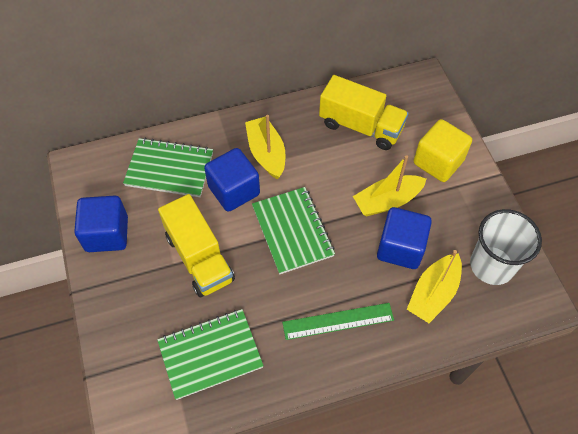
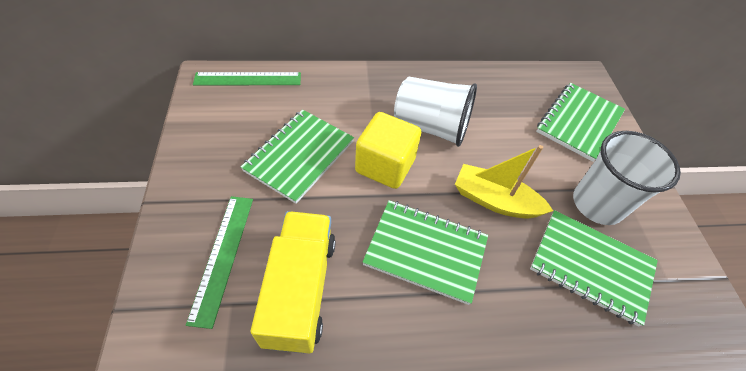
blue cube: [74,196,128,252] [204,148,260,212] [377,207,432,269] = 3 -> none = 0
green notebook: [123,138,213,197] [157,309,264,400] [252,187,335,274] = 3 -> [241,109,354,204] [362,200,488,305] [530,210,658,326] [536,83,625,162] = 4
green ruler: [282,303,394,340] = 1 -> [186,196,253,329] [193,72,301,86] = 2
white cup: [470,209,542,285] = 1 -> [394,77,477,147] [573,131,681,225] = 2
yellow boat: [245,115,285,179] [353,155,427,216] [407,250,462,323] = 3 -> [455,145,553,219] = 1
yellow truck: [158,194,235,297] [319,75,409,150] = 2 -> [251,211,336,353] = 1

